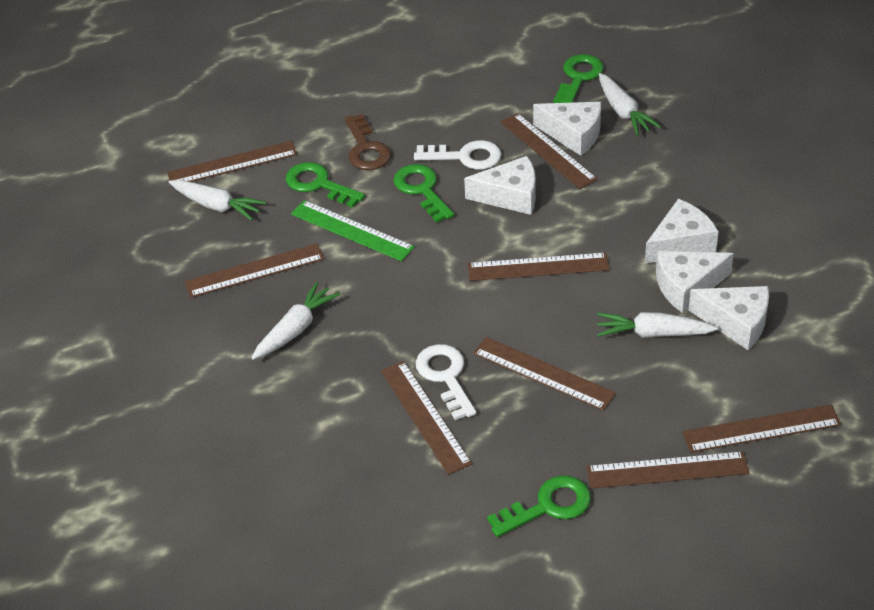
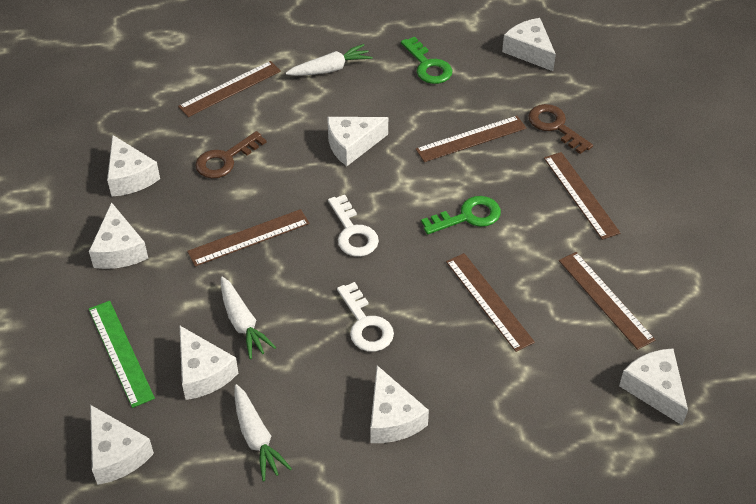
brown key: [345,114,391,170] = 1 -> [195,131,267,179] [528,104,593,154] = 2
brown ruler: [167,141,297,187] [185,243,324,298] [381,361,472,475] [468,253,610,281] [473,337,616,411] [501,113,598,189] [587,451,749,489] [683,405,841,453] = 8 -> [178,61,281,117] [187,209,310,267] [416,116,526,162] [446,253,535,352] [544,152,621,240] [559,252,655,350] = 6
green key: [286,162,365,208] [393,164,454,223] [487,475,591,537] [553,54,604,103] = 4 -> [401,37,452,84] [421,196,501,234] = 2
white carrot: [169,180,266,221] [252,282,340,360] [597,312,718,338] [599,73,661,136] = 4 -> [221,277,276,359] [234,384,292,482] [286,44,373,76] = 3
white cheese: [464,156,536,215] [533,102,601,156] [645,199,719,264] [656,251,734,313] [689,286,769,350] = 5 -> [89,202,148,269] [90,405,154,485] [107,135,160,196] [179,325,238,400] [327,117,388,166] [370,365,429,443] [502,18,556,71] [619,348,688,425] = 8

